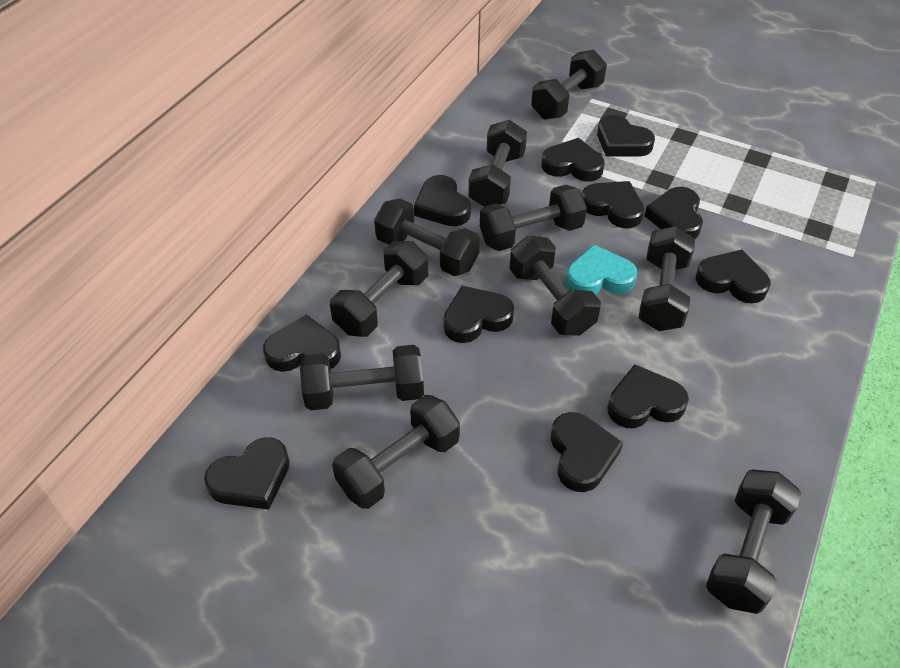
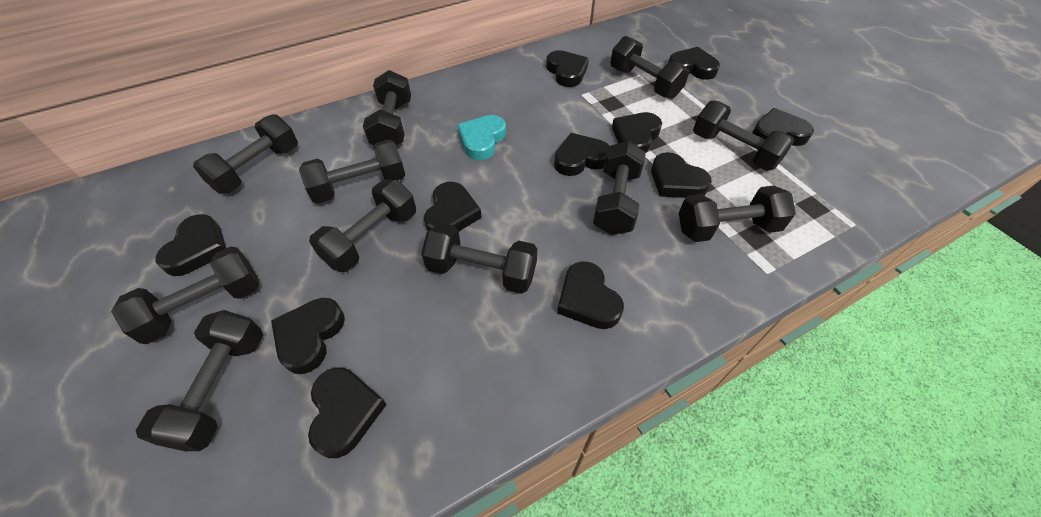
black dumbbell: [300,345,424,410] [330,241,428,337] [332,395,460,509] [374,199,480,276] [468,120,527,207] [480,185,587,251] [509,235,601,336] [531,50,607,119] [639,226,695,331] [706,469,801,614] = 10 -> [111,247,259,344] [136,310,263,451] [193,114,298,193] [299,139,405,204] [309,180,416,272] [363,70,411,146] [421,223,537,294] [593,141,646,235] [610,36,689,99] [679,186,796,242] [693,100,794,171] = 11

